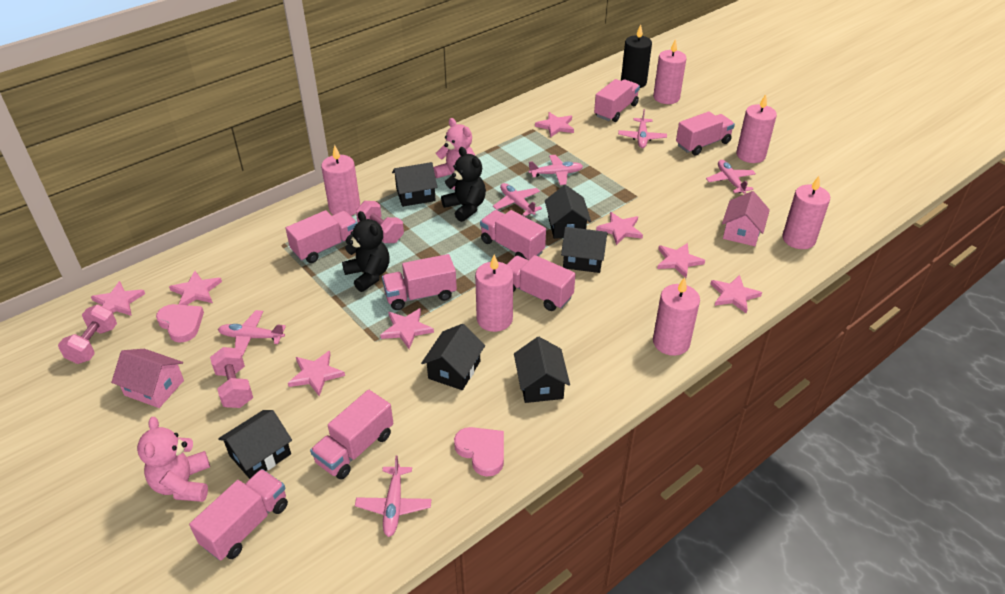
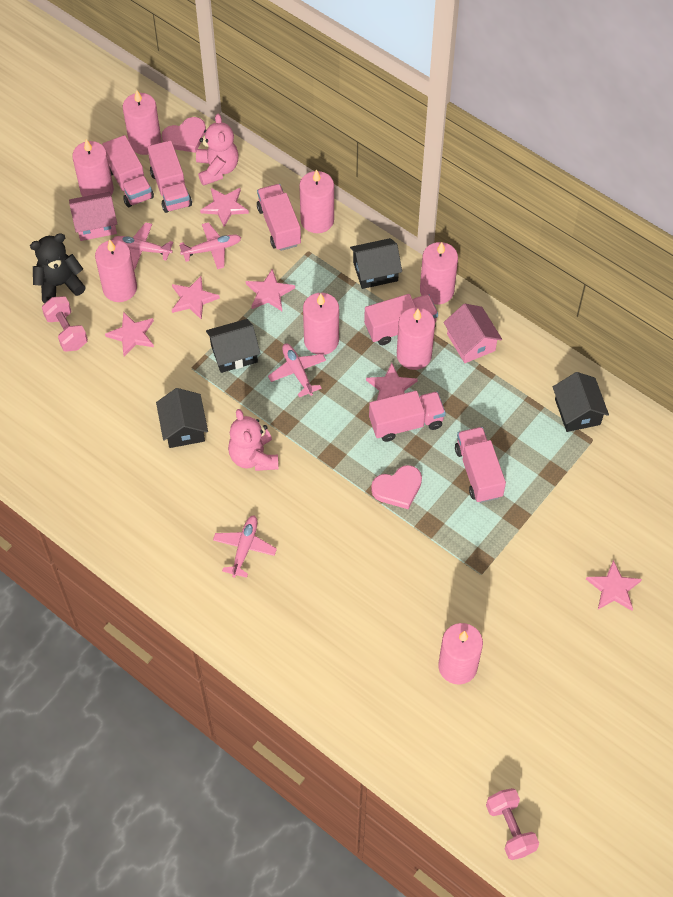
black candle: [621,25,652,88] = 1 -> none = 0
black house: [218,410,292,479] [392,162,437,207] [421,324,485,390] [514,337,570,403] [545,185,591,239] [561,227,608,273] = 6 -> [156,388,208,448] [206,319,260,373] [350,238,402,289] [553,372,609,432] = 4
black teddy bear: [342,211,390,292] [441,147,486,222] = 2 -> [30,233,86,303] = 1
pink candle: [321,145,360,216] [475,255,513,332] [653,39,687,104] [653,277,700,356] [736,94,777,163] [782,176,830,249] = 6 -> [72,139,114,197] [95,239,137,302] [123,90,162,155] [299,169,334,233] [303,293,339,355] [397,308,435,370] [420,242,458,304] [438,623,483,684] = 8
pink dumbbell: [58,305,117,364] [210,347,253,408] [356,201,404,243] = 3 -> [42,296,88,352] [486,788,539,860] = 2
pink plane: [218,310,286,357] [355,455,432,537] [493,183,542,216] [528,155,583,185] [618,109,667,148] [706,160,756,194] = 6 -> [112,222,173,270] [179,222,241,269] [213,515,277,578] [268,344,326,397] = 4
pink star: [91,281,145,316] [169,271,222,305] [288,351,345,396] [380,308,434,349] [535,112,574,138] [596,212,643,245] [657,243,705,278] [711,275,762,314] = 8 -> [105,312,154,357] [172,276,220,320] [200,188,249,227] [246,269,295,311] [366,363,418,400] [586,560,642,611] = 6
pink truck: [189,469,288,561] [285,210,357,263] [310,390,393,480] [382,254,457,310] [480,210,546,260] [507,255,576,311] [594,79,640,122] [676,111,735,155] = 8 -> [102,135,154,207] [147,140,192,213] [257,184,301,251] [364,294,438,345] [369,391,446,442] [455,427,506,503] = 6

